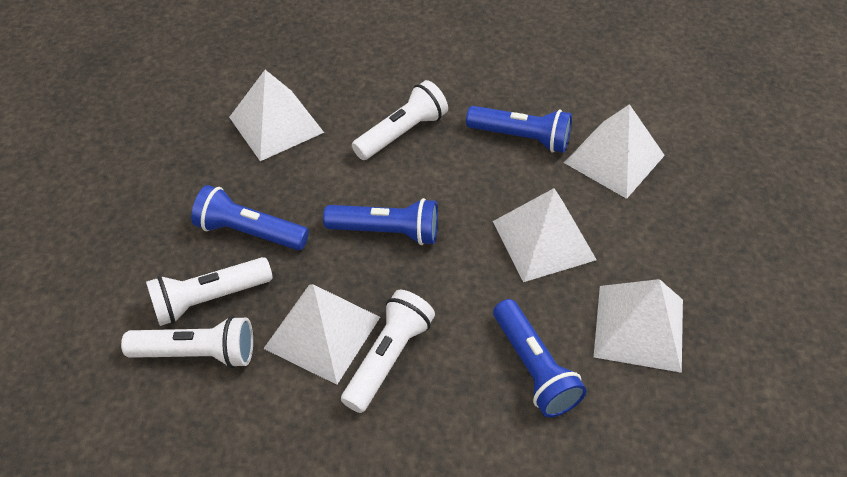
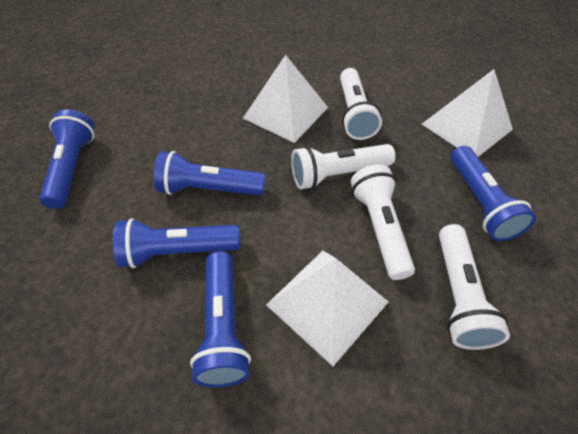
blue flashlight: [191,185,309,250] [323,198,438,245] [466,106,572,153] [493,299,587,418] = 4 -> [39,110,95,209] [113,218,240,268] [154,151,266,195] [190,251,251,387] [451,146,536,241] = 5
white pyramid: [229,70,324,161] [263,284,380,385] [493,188,597,282] [564,104,665,199] [594,279,683,373] = 5 -> [243,55,328,143] [266,251,388,366] [422,69,513,157] = 3

